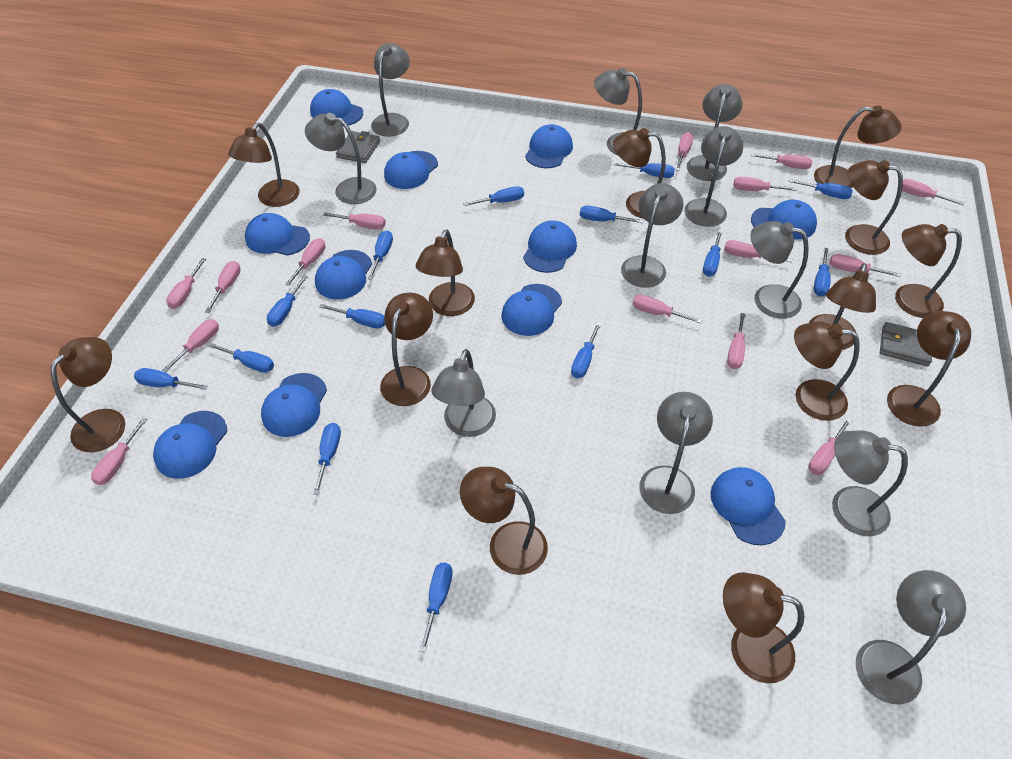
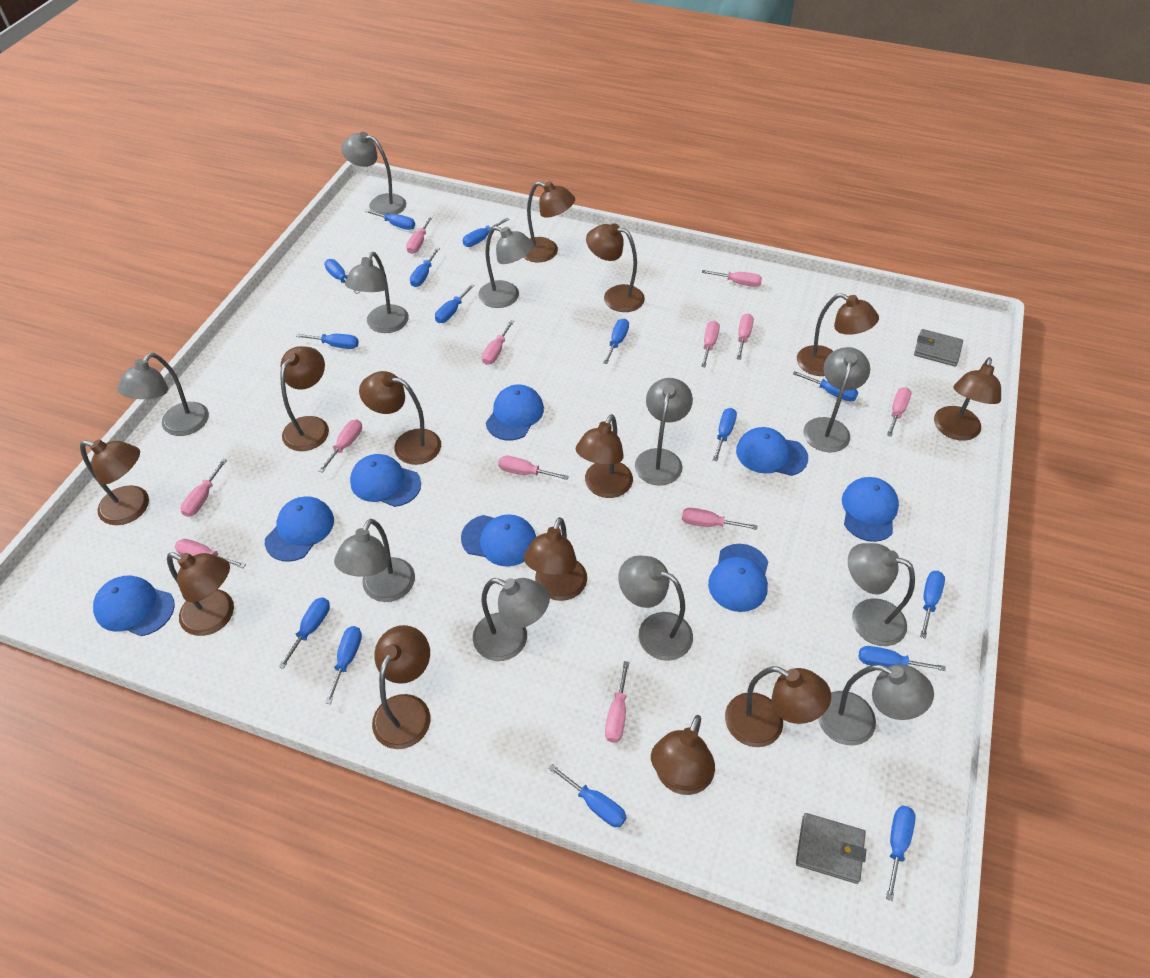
blue cap: [153,411,227,479] [245,213,310,256] [261,373,327,437] [310,89,363,126] [315,250,372,300] [384,151,438,189] [501,284,562,336] [523,221,577,273] [525,124,573,168] [711,467,786,545] [751,200,817,240] = 11 -> [93,575,175,636] [265,496,334,562] [350,454,421,507] [461,514,536,567] [486,385,544,440] [708,544,768,612] [736,427,808,476] [842,477,899,542] = 8
blue screwdriver: [134,368,207,390] [208,343,274,373] [267,275,308,327] [313,423,341,495] [319,304,385,328] [368,230,393,280] [419,563,453,652] [463,186,524,206] [571,322,601,378] [580,206,644,223] [614,163,675,178] [703,230,723,277] [788,179,853,199] [814,248,831,297] = 14 -> [278,597,330,669] [296,334,359,349] [324,259,360,294] [325,626,362,704] [365,209,415,230] [410,247,440,287] [435,284,475,323] [463,218,509,247] [548,764,627,827] [603,319,629,364] [713,408,737,461] [793,371,858,402] [859,646,946,671] [886,806,916,901] [920,571,945,639] = 15
pink screwdriver: [91,418,147,485] [162,319,219,372] [166,258,206,309] [205,261,241,313] [285,238,325,286] [323,212,386,229] [633,295,702,323] [675,132,693,171] [724,240,792,262] [727,313,746,369] [733,177,797,191] [751,153,813,169] [808,418,852,475] [830,254,901,277] [902,179,964,206] = 15 -> [174,539,246,568] [180,459,227,517] [319,419,362,473] [406,216,433,254] [482,320,514,365] [498,456,569,480] [605,661,629,743] [682,507,758,530] [701,321,720,367] [702,270,762,287] [737,313,754,360] [887,387,911,437] = 12

